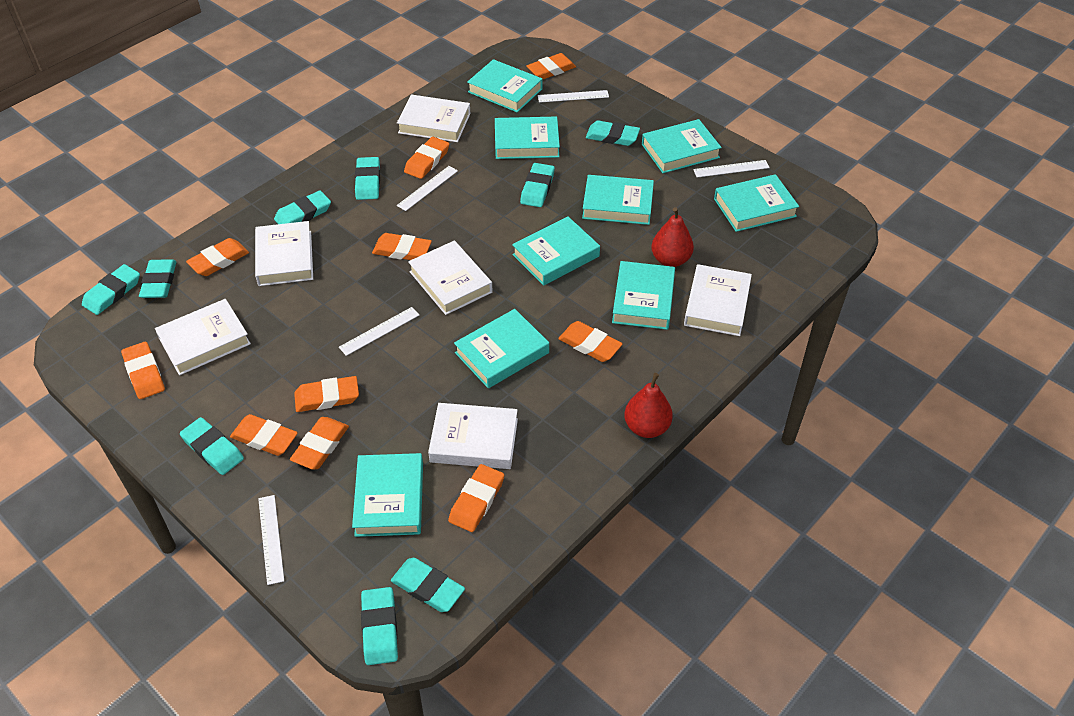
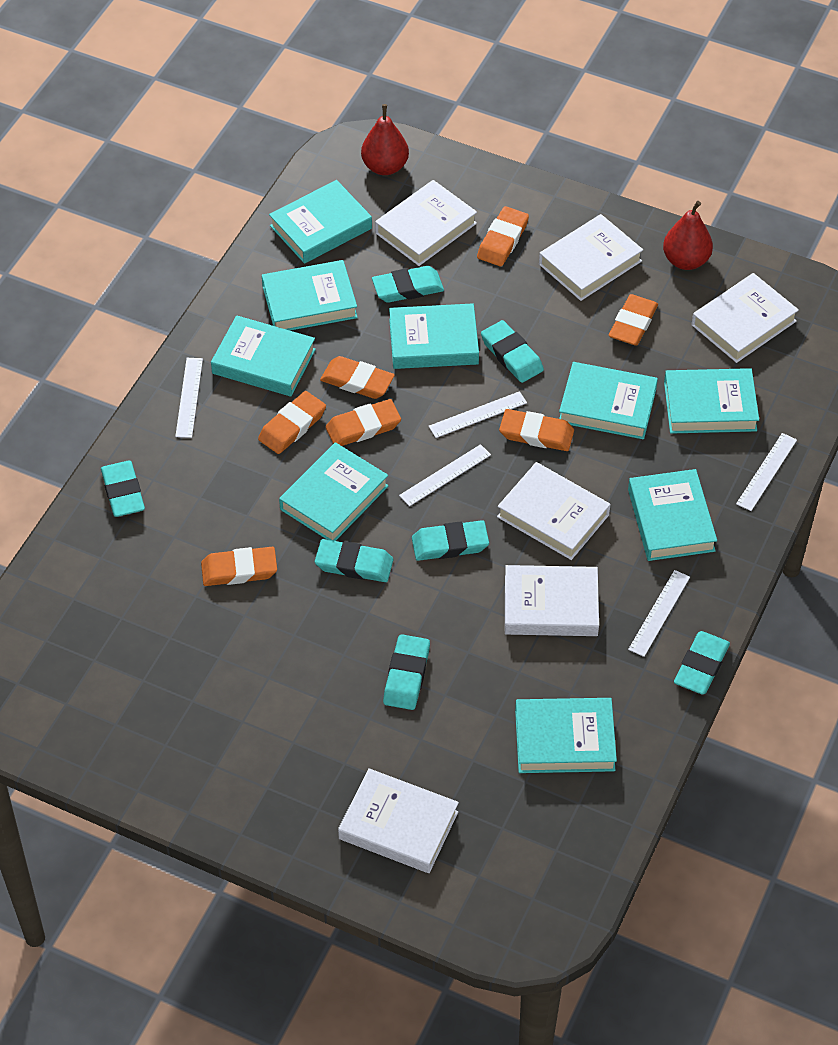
orange eraser: [121,342,165,399] [186,238,249,276] [230,414,298,456] [290,417,349,469] [294,376,359,412] [372,233,432,260] [404,137,449,179] [448,464,504,532] [527,53,576,79] [558,321,623,362] = 10 -> [201,547,277,586] [258,391,326,454] [320,356,395,399] [326,399,401,446] [477,206,529,266] [499,409,574,451] [609,294,658,346] = 7
turquoise eraser: [82,264,140,315] [139,259,176,298] [180,417,244,475] [274,190,331,224] [355,157,380,200] [361,587,398,665] [391,558,465,612] [520,163,555,207] [586,120,640,146] = 9 -> [101,461,145,517] [315,539,393,582] [372,266,444,303] [383,634,430,710] [412,520,489,561] [481,320,544,383] [674,631,730,695] = 7

